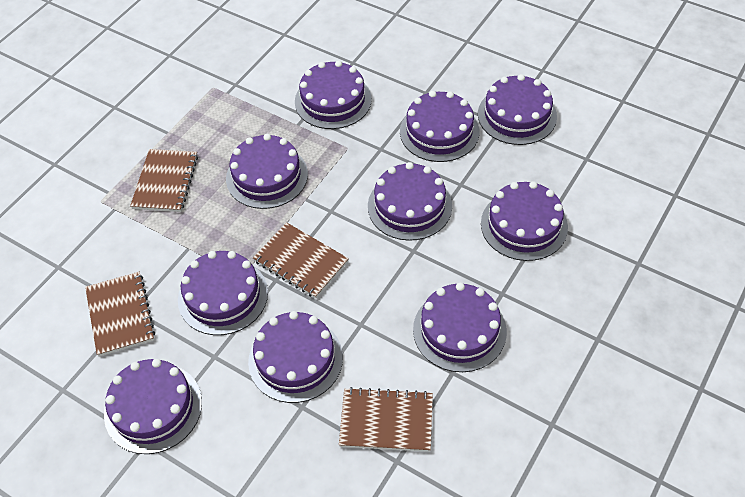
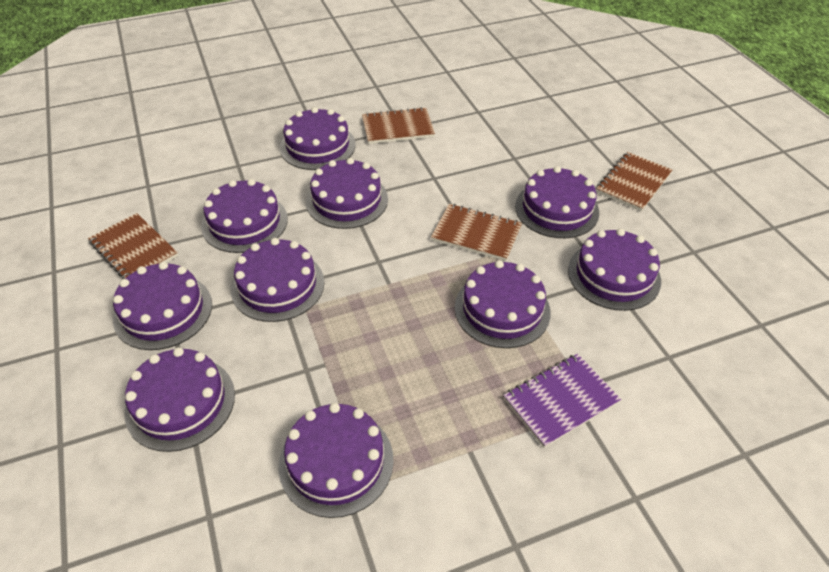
purple notebook: none = 0 -> [503,354,621,448] = 1

